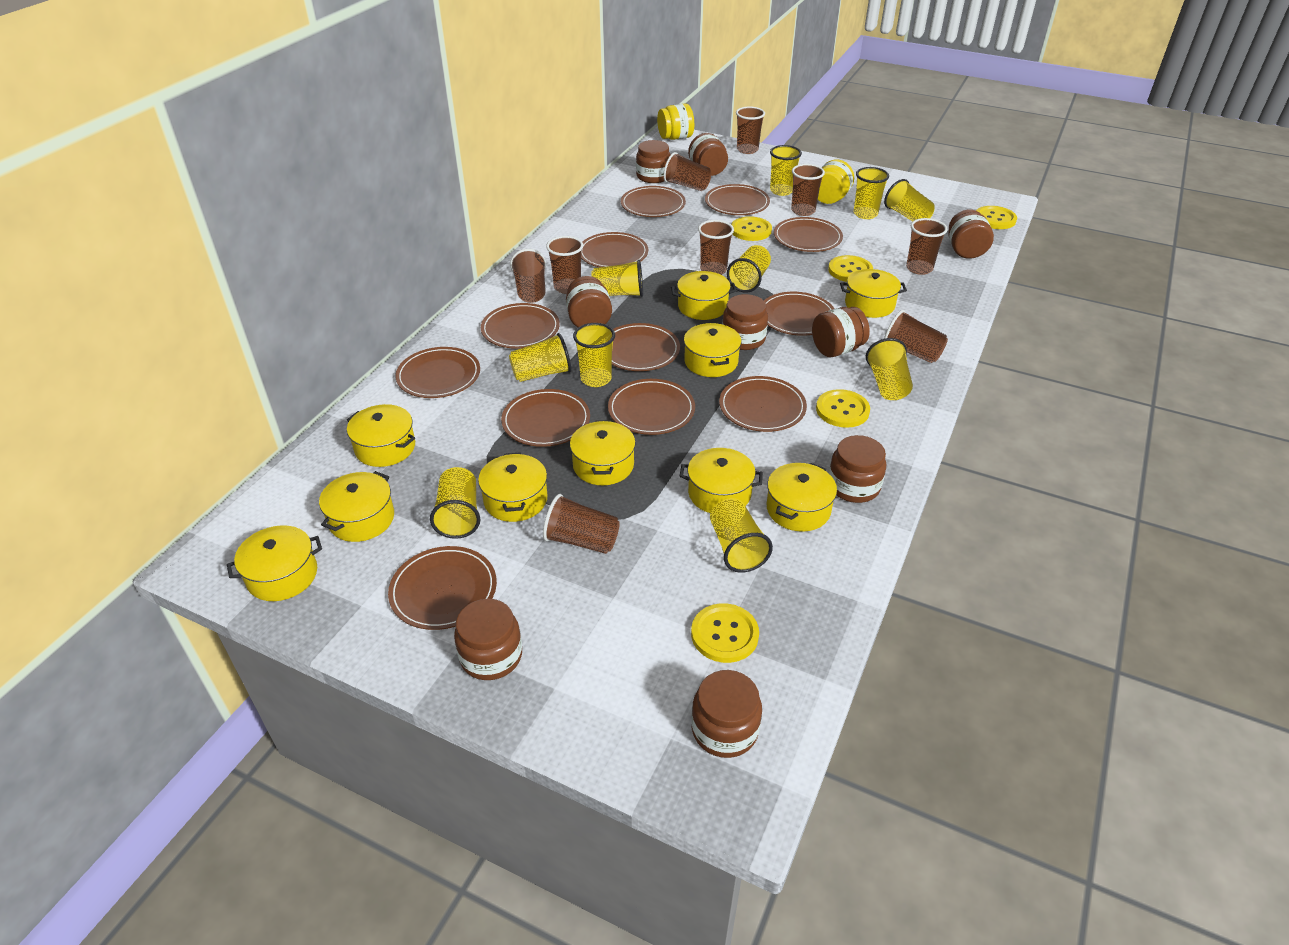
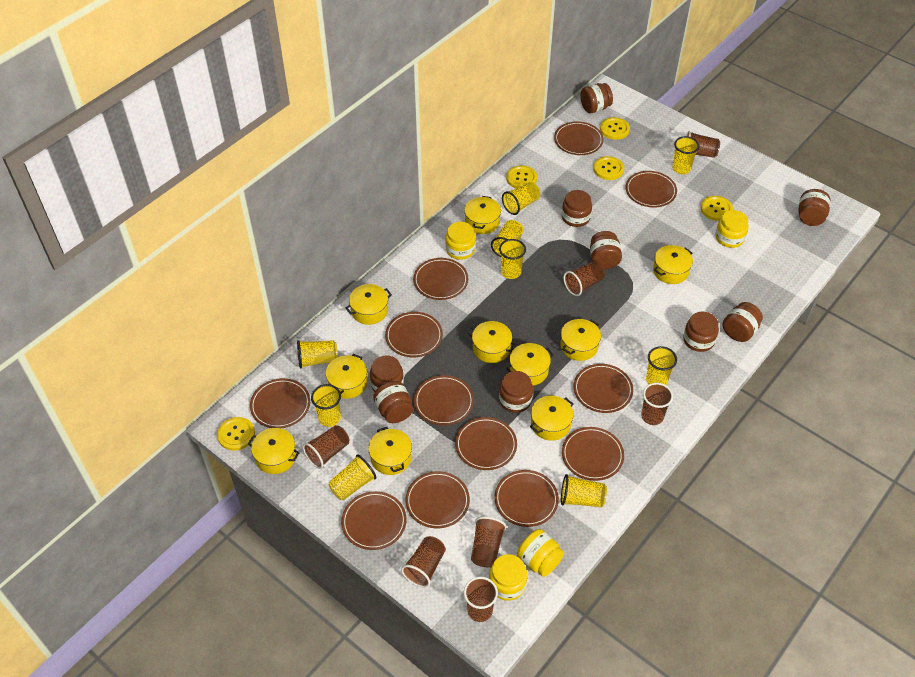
brown cup: [510,249,546,303] [543,494,620,554] [546,236,583,294] [663,152,711,191] [698,220,734,275] [736,106,765,154] [791,164,825,216] [884,310,948,363] [906,218,948,275] = 9 -> [303,425,349,469] [401,536,446,587] [464,577,498,622] [471,516,507,567] [563,261,605,296] [641,383,673,425] [686,131,720,158] = 7
yellow cup: [430,467,481,539] [509,333,571,382] [573,323,615,387] [591,260,643,297] [710,498,773,573] [727,245,771,293] [770,145,802,196] [854,167,889,219] [866,338,913,400] [884,179,935,221] = 10 -> [297,340,338,369] [311,384,341,427] [329,455,376,501] [491,220,524,257] [499,239,526,279] [502,182,540,215] [561,474,607,507] [646,346,677,385] [672,136,699,174] = 9
yellow jar: [657,104,694,140] [818,160,854,204] = 2 -> [445,222,476,260] [489,554,527,601] [517,529,564,577] [715,210,749,248] = 4

